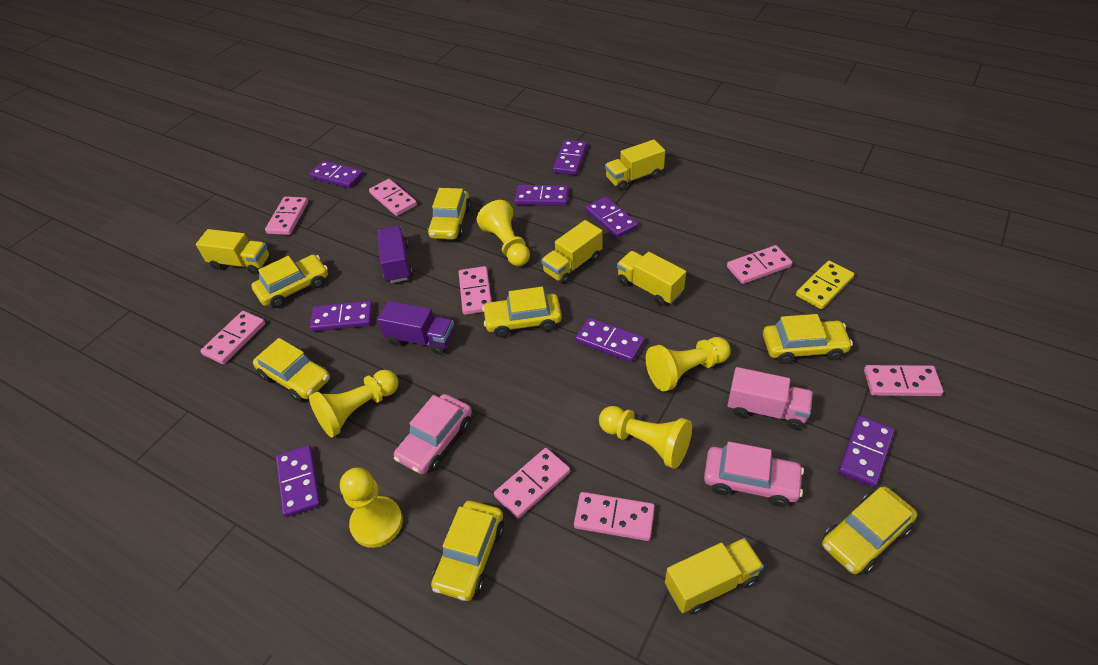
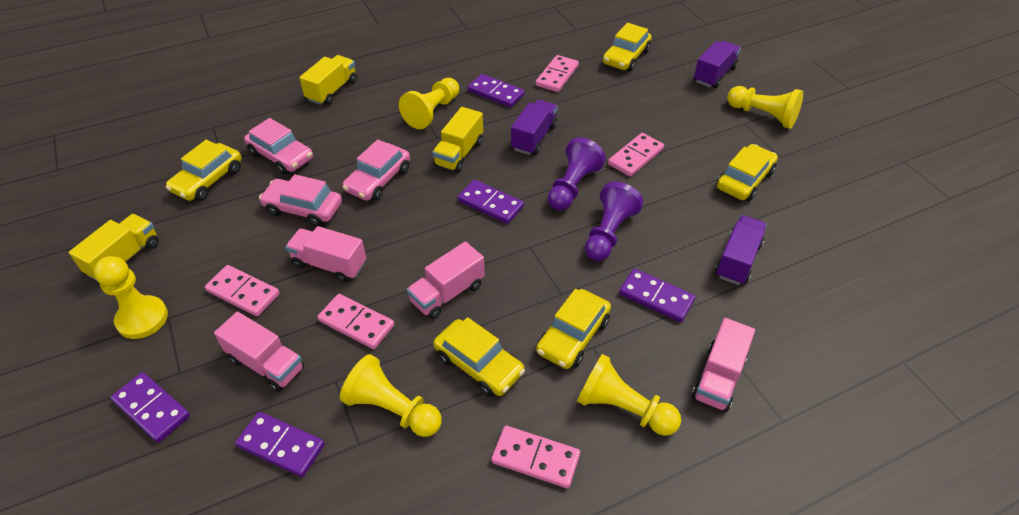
pink car: [394,394,472,474] [704,442,804,507] = 2 -> [244,118,313,174] [259,174,342,226] [342,139,410,201] = 3
pink domino: [200,311,265,364] [265,197,308,235] [369,179,417,216] [459,266,492,315] [494,448,570,518] [574,492,655,541] [727,245,792,284] [864,365,943,396] = 8 -> [205,265,280,316] [318,294,394,349] [491,426,580,488] [536,55,579,92] [608,133,664,177] = 5
pink truck: [727,367,813,429] = 1 -> [214,312,304,392] [285,226,366,283] [407,242,485,319] [692,318,755,412] = 4
purple domino: [276,445,321,517] [310,161,363,188] [310,301,373,332] [515,185,569,206] [553,140,587,175] [575,317,645,362] [585,197,638,238] [838,416,894,488] = 8 -> [111,372,190,443] [235,412,325,477] [458,180,524,224] [468,74,525,108] [619,269,695,322] = 5
purple pawn: none = 0 -> [548,137,606,211] [585,182,643,261] = 2
purple truck: [377,226,413,283] [377,301,454,355] = 2 -> [511,100,557,155] [694,41,741,88] [715,215,767,285] = 3
yellow car: [252,255,328,308] [253,338,330,402] [428,188,471,240] [431,501,504,601] [482,287,562,338] [763,314,853,364] [822,486,917,574] = 7 -> [166,140,242,201] [433,317,525,397] [536,289,611,369] [603,23,652,71] [716,144,778,201] = 5
yellow domino: [796,261,854,309] = 1 -> none = 0
yellow truck: [196,229,270,275] [541,220,602,284] [605,139,665,191] [617,251,686,306] [665,538,764,615] = 5 -> [69,214,159,281] [299,55,357,105] [432,107,483,173] = 3

